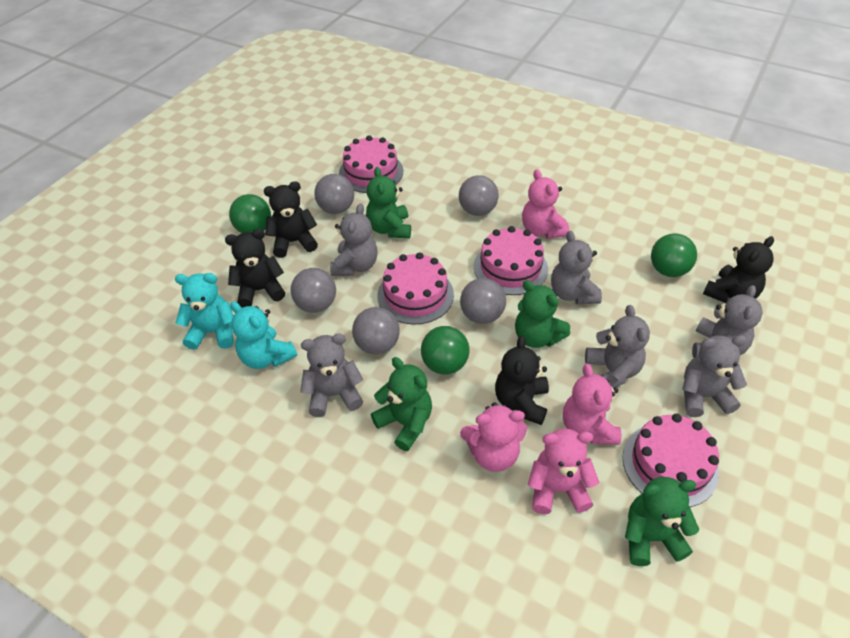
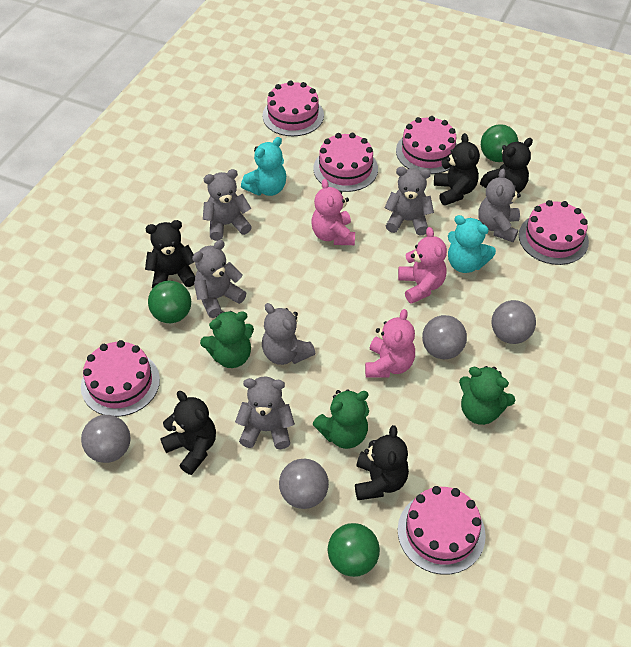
black teddy bear: [225,229,285,308] [264,181,318,258] [495,336,549,425] [703,236,774,303] = 4 -> [145,220,195,288] [160,391,216,475] [355,425,409,500] [434,133,480,206] [480,138,533,193] = 5
green teddy bear: [366,167,411,238] [371,357,432,451] [515,280,570,348] [625,477,699,566] = 4 -> [200,311,254,368] [313,389,369,449] [459,366,515,425] = 3
grey ball: [291,268,336,313] [314,174,354,214] [352,307,400,355] [459,175,499,216] [460,278,506,324] = 5 -> [81,415,130,463] [279,459,329,509] [422,315,467,359] [491,300,536,344] = 4
pink cake: [339,135,403,193] [378,252,454,325] [474,226,548,295] [622,413,719,507] = 4 -> [81,340,160,417] [262,80,324,136] [313,133,378,192] [396,116,457,174] [398,486,486,575] [519,200,589,265] = 6
pink teddy bear: [460,402,527,472] [522,169,570,239] [528,429,599,514] [563,364,622,445] = 4 -> [311,179,355,245] [365,309,415,378] [398,227,447,304] = 3

